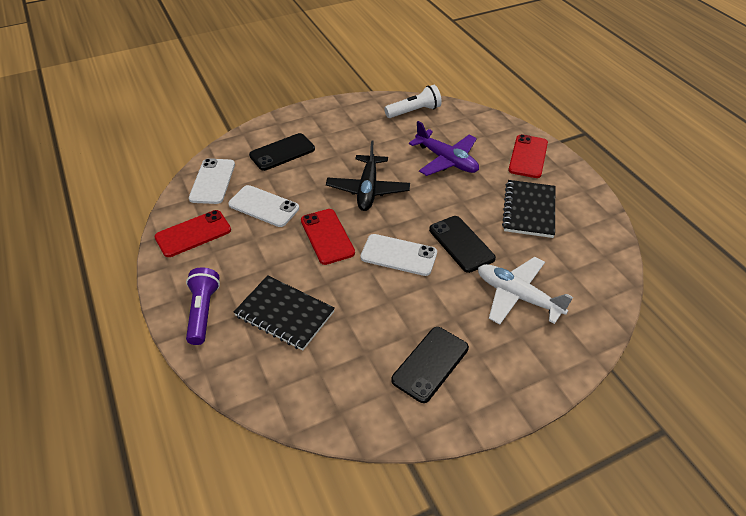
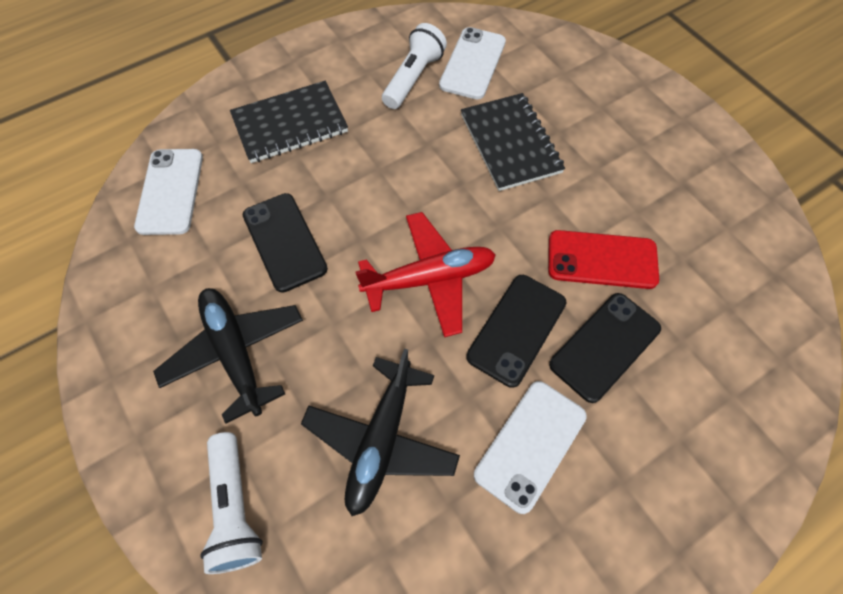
black plane: [326,140,410,211] = 1 -> [153,288,303,424] [301,348,460,516] = 2
purple flashlight: [186,267,220,345] = 1 -> none = 0
purple plane: [409,121,479,176] = 1 -> none = 0
red phone: [155,210,231,257] [301,209,355,265] [508,134,548,178] = 3 -> [548,230,659,289] = 1
red plane: none = 0 -> [355,212,496,337] = 1
white flashlight: [384,85,442,118] = 1 -> [200,432,263,574] [382,23,447,109] = 2
white plane: [478,257,573,324] = 1 -> none = 0

